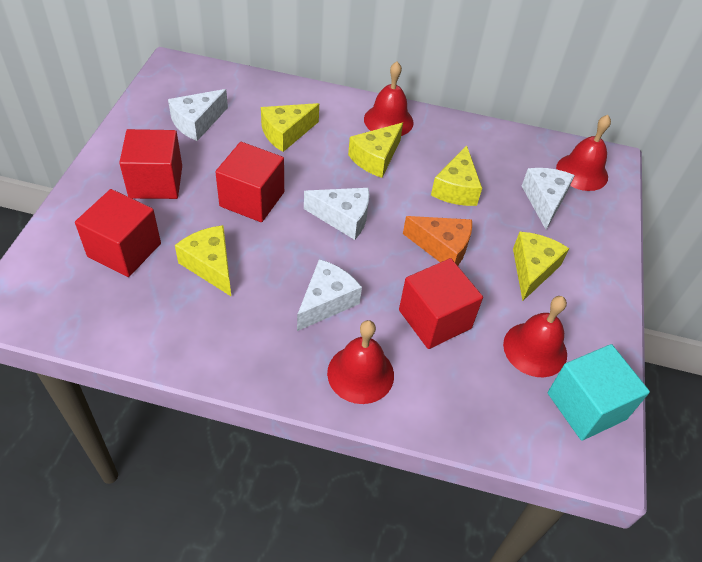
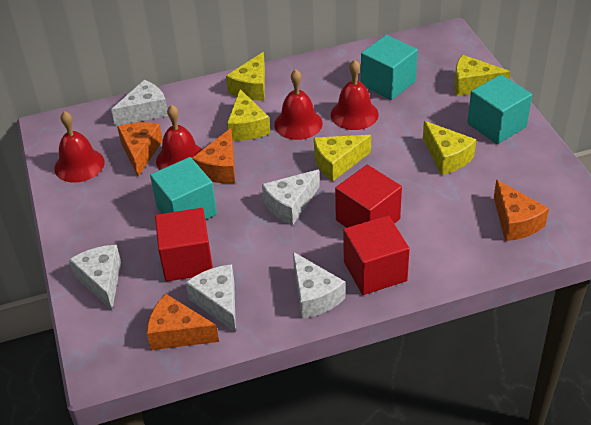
orange cheese: [403,216,472,266] = 1 -> [117,122,163,176] [147,294,219,350] [192,128,235,183] [494,180,549,241] = 4
red cube: [75,189,161,277] [119,129,182,199] [215,142,284,222] [399,258,483,349] = 4 -> [155,208,213,282] [335,165,402,228] [343,215,410,295] = 3
turquoise cube: [548,344,650,441] = 1 -> [150,157,217,220] [361,35,418,100] [467,75,532,144] = 3
white cheese: [168,89,228,141] [297,259,362,331] [304,188,369,240] [522,168,575,230] = 4 -> [69,245,121,310] [111,80,168,126] [186,264,236,333] [262,170,320,225] [293,252,345,319] = 5

